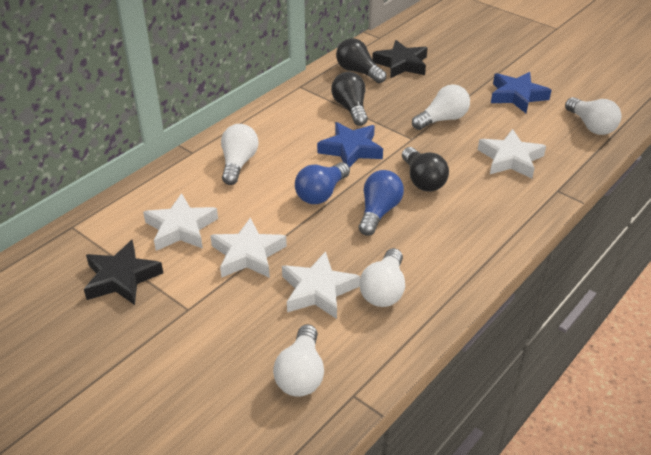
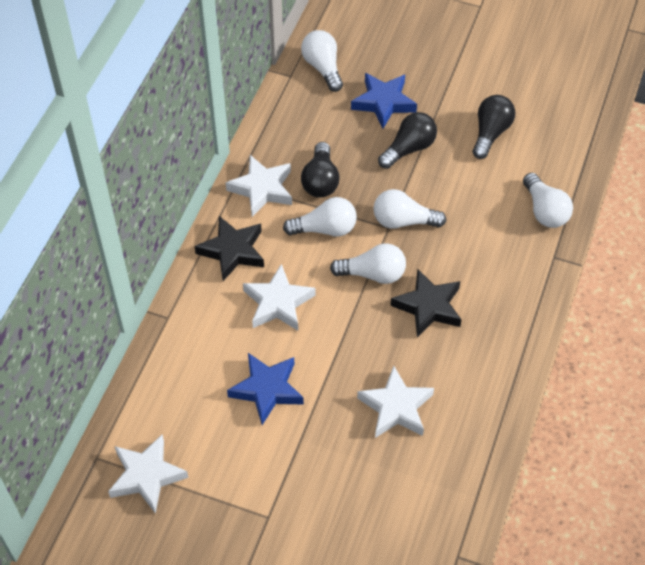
blue light bulb: [295,162,350,204] [359,170,404,236] = 2 -> none = 0

